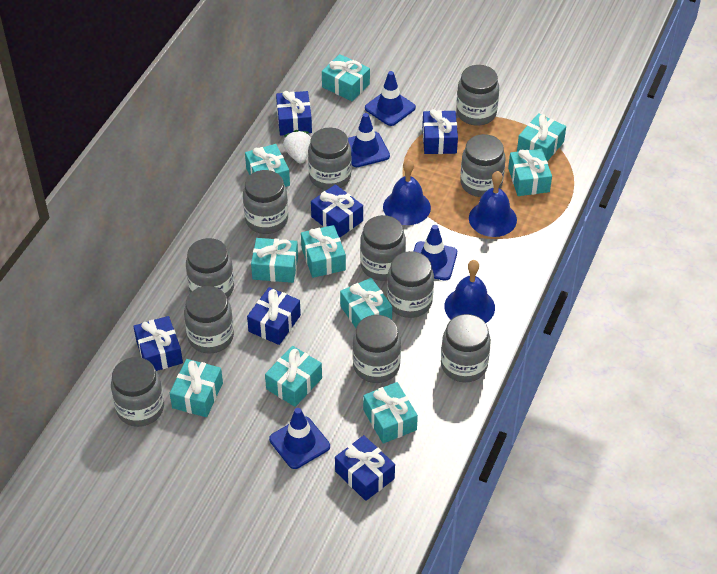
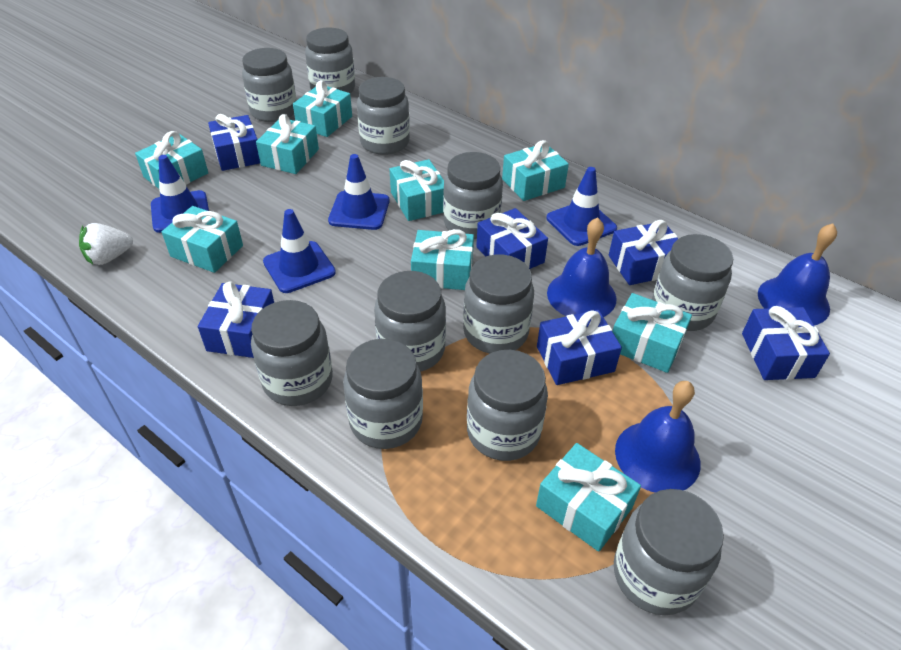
turquoise gift: [170,359,223,417] [245,144,290,187] [251,238,298,283] [265,346,322,407] [301,225,346,278] [322,54,370,101] [340,278,392,328] [363,382,418,444] [508,149,552,196] [517,113,566,161] = 10 -> [135,131,208,189] [162,206,243,273] [256,114,319,174] [293,80,352,137] [390,159,444,221] [411,229,474,290] [502,140,569,201] [536,443,641,552] [612,293,692,373] = 9

